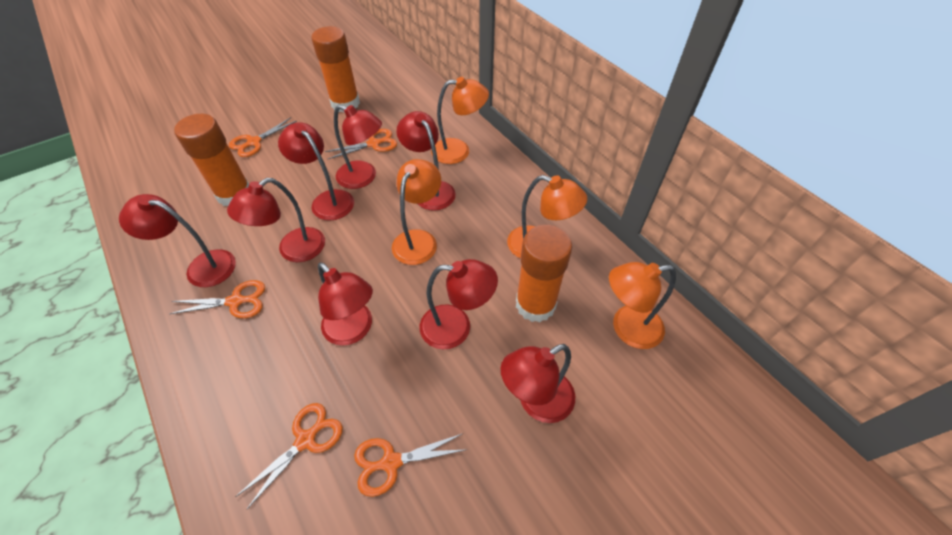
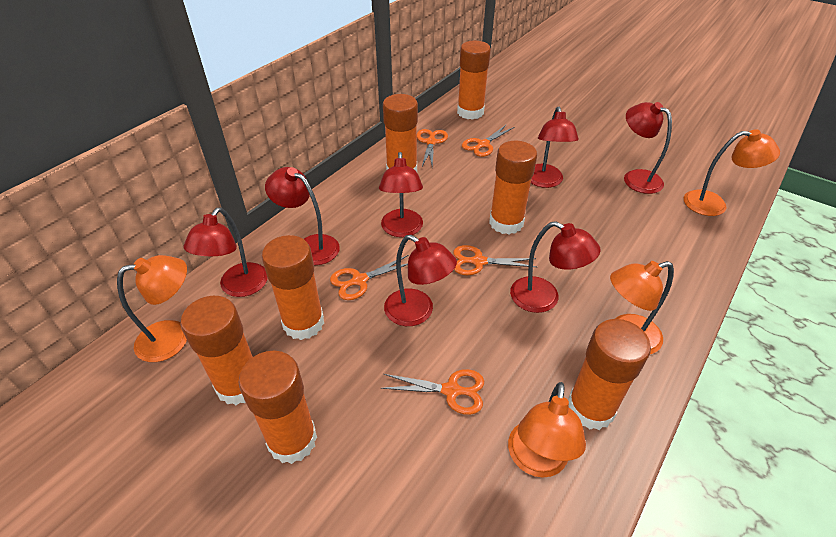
orange glue stick: [174,114,249,206] [311,26,360,112] [516,225,572,322] = 3 -> [180,296,253,405] [238,351,317,464] [262,235,324,340] [383,94,418,172] [457,41,491,120] [489,141,537,234] [568,319,651,430] = 7
red lamp: [119,194,236,287] [227,178,325,262] [278,122,354,221] [318,262,373,346] [334,105,382,189] [396,111,456,211] [420,259,498,349] [501,344,575,423] = 8 -> [183,207,268,297] [265,167,340,265] [379,152,423,237] [384,235,457,326] [510,221,600,313] [531,107,579,188] [624,102,672,194] = 7

